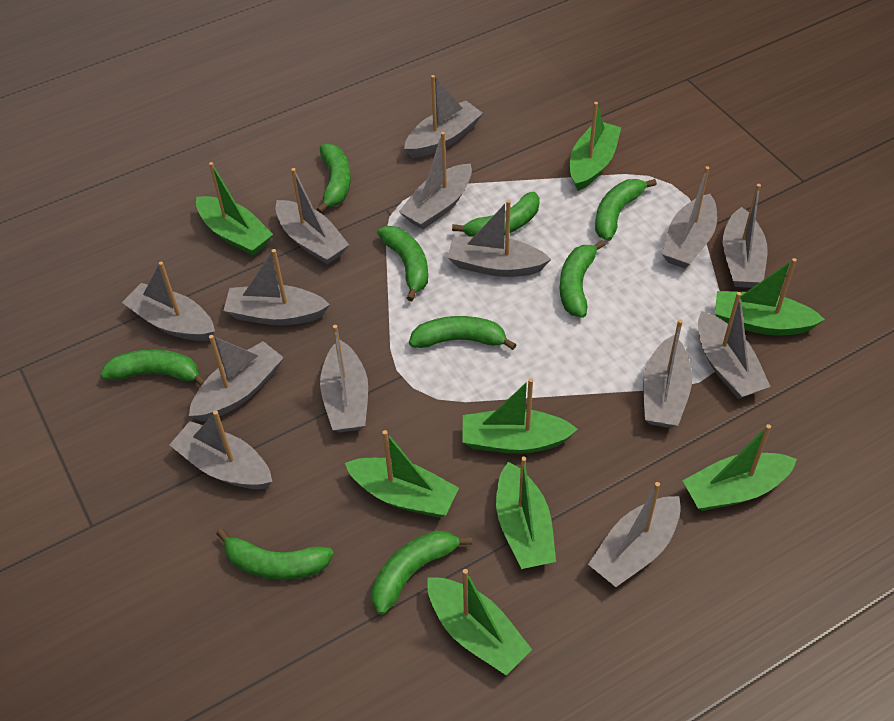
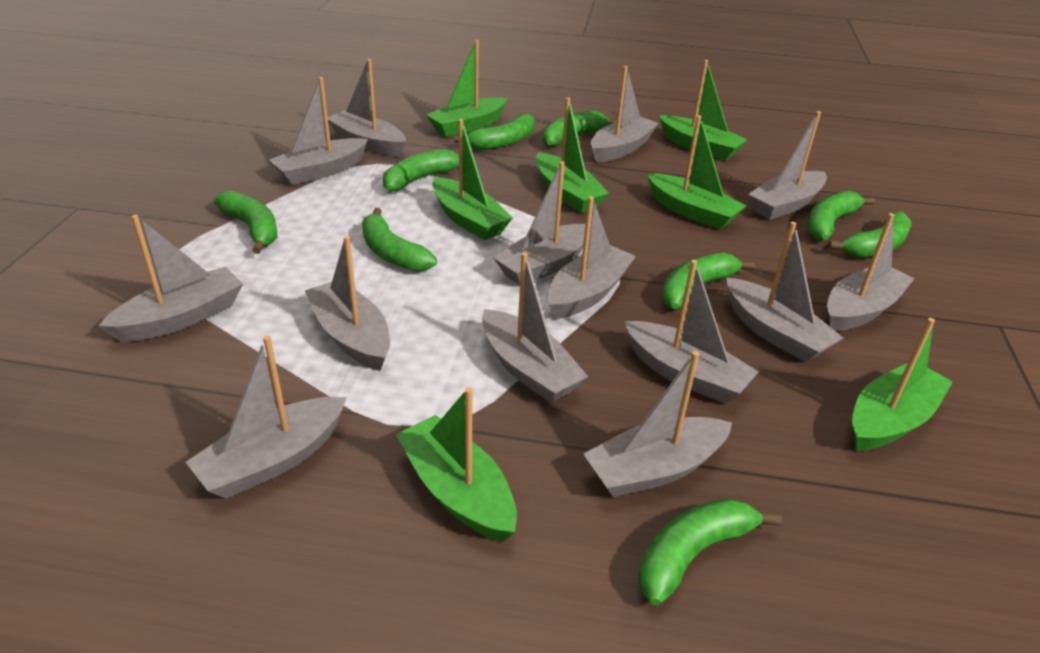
green boat: [196,162,273,256] [345,430,459,518] [427,569,532,676] [462,378,578,454] [496,456,556,569] [570,102,621,191] [682,424,797,511] [715,258,825,335] = 8 -> [396,387,517,542] [426,40,507,137] [432,119,513,240] [536,97,609,213] [647,115,746,230] [659,60,748,161] [852,318,953,451] = 7

